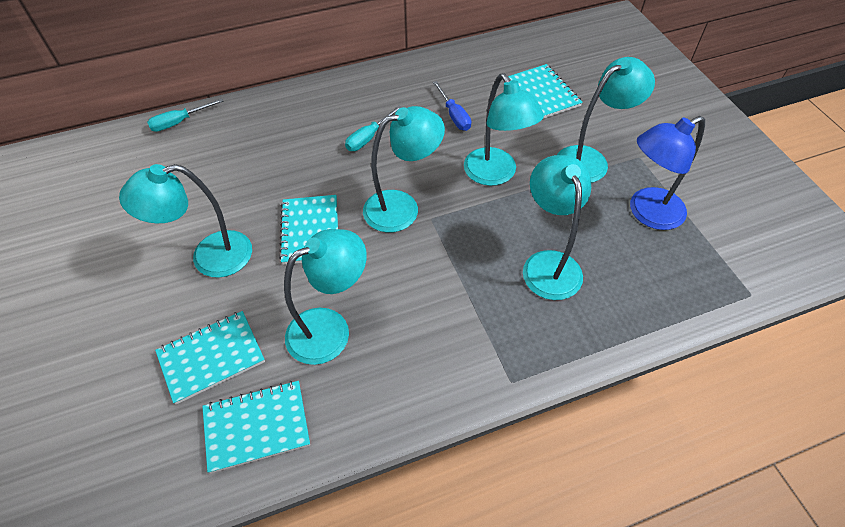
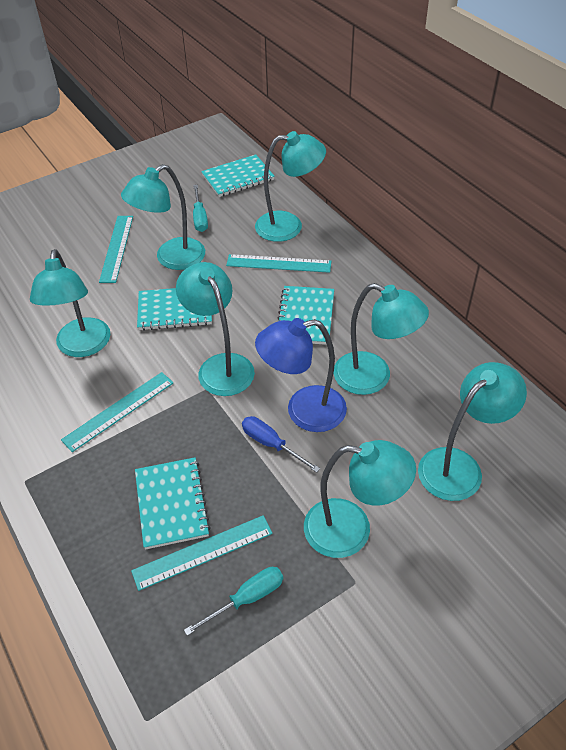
turquoise lamp: [119,164,252,278] [284,229,367,365] [363,106,445,232] [464,73,544,186] [523,155,591,300] [557,57,655,183] = 6 -> [30,249,110,357] [121,164,205,270] [176,262,255,396] [255,131,326,242] [304,440,416,558] [333,283,429,395] [418,362,527,501] = 7
turquoise ruler: none = 0 -> [61,372,173,452] [99,216,133,283] [131,515,273,591] [226,254,331,273] = 4

